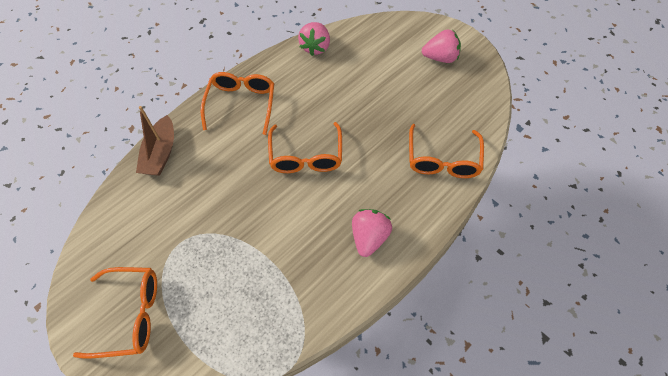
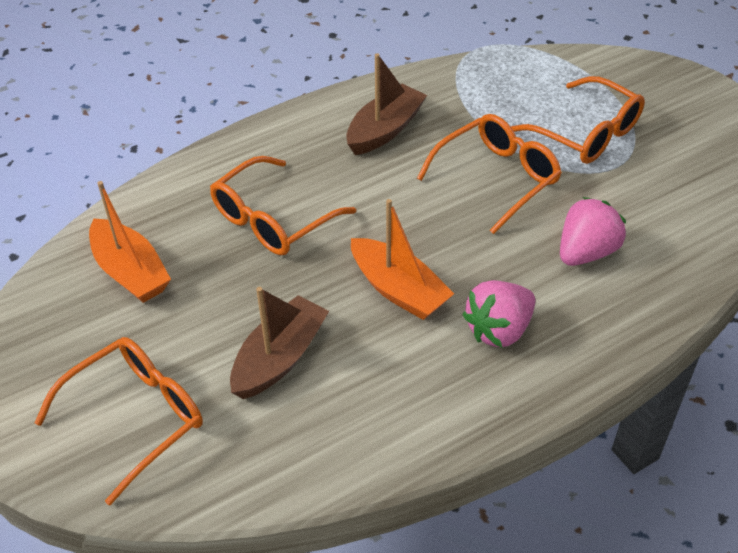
brown boat: [136,106,174,176] = 1 -> [230,287,329,399] [346,53,427,155] = 2
orange boat: none = 0 -> [89,181,171,303] [351,199,454,320] = 2
pink strawberry: [298,22,330,56] [352,209,392,257] [422,29,461,63] = 3 -> [462,280,536,347] [560,197,626,266] = 2

